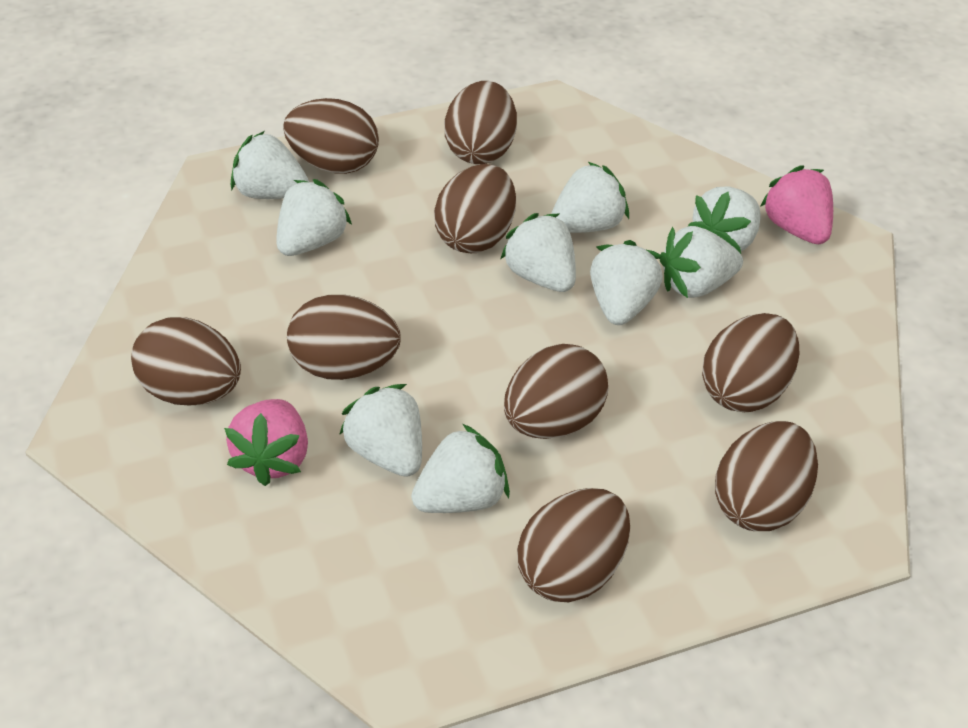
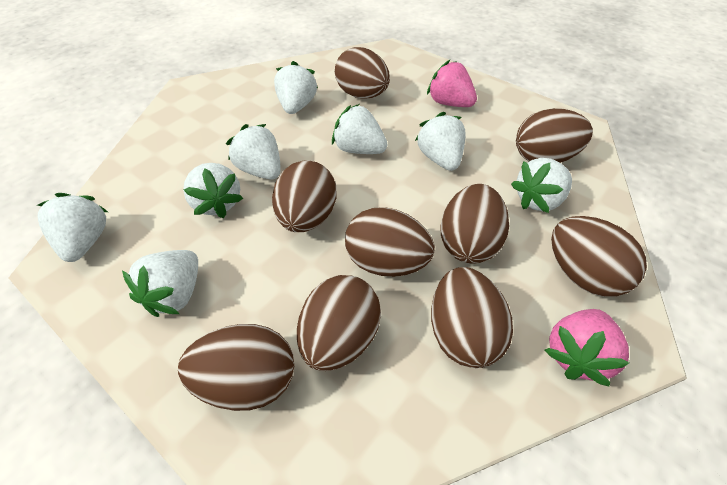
white strawberry: [231,131,309,199] [276,179,352,256] [339,384,422,477] [411,424,510,513] [500,213,576,292] [551,162,629,233] [590,240,663,325] [660,226,743,298] [688,186,761,254] = 9 -> [37,193,108,262] [122,250,198,317] [183,163,243,218] [226,124,281,180] [274,61,318,114] [332,104,387,154] [415,112,466,171] [511,158,572,213] = 8

